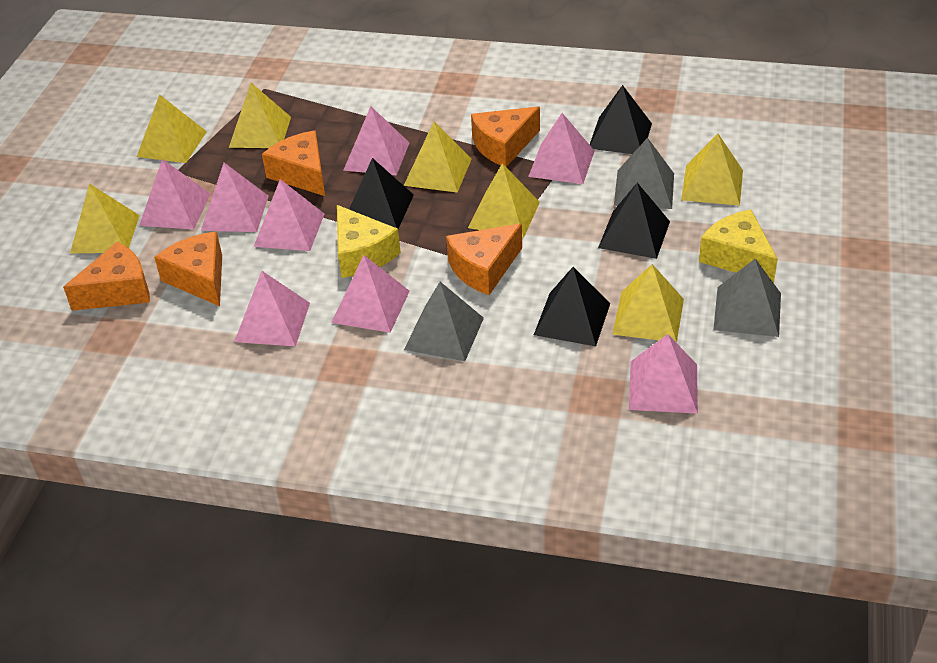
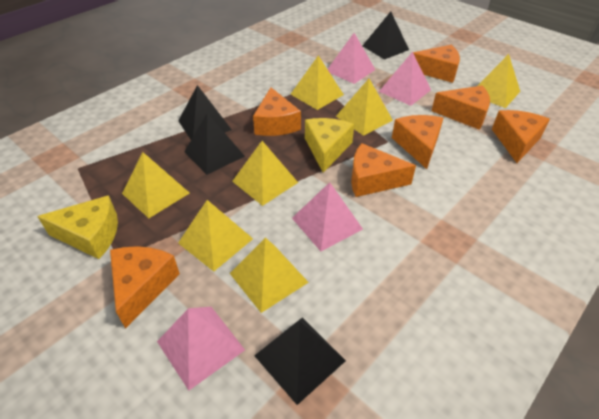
grey pyramid: [404,282,484,361] [614,138,674,209] [713,259,781,337] = 3 -> none = 0
orange cheese: [63,242,150,311] [154,232,222,306] [262,131,325,196] [446,224,522,295] [471,106,540,167] = 5 -> [110,246,180,329] [253,88,301,136] [351,143,416,197] [392,115,443,169] [413,45,460,83] [432,85,490,130] [492,110,550,163] = 7
pink pyramid: [139,159,211,229] [201,163,269,232] [234,271,310,346] [254,179,324,251] [331,255,410,333] [343,106,410,176] [528,113,595,184] [629,334,698,414] = 8 -> [157,307,245,390] [292,182,363,251] [328,33,375,84] [379,52,431,106] = 4

